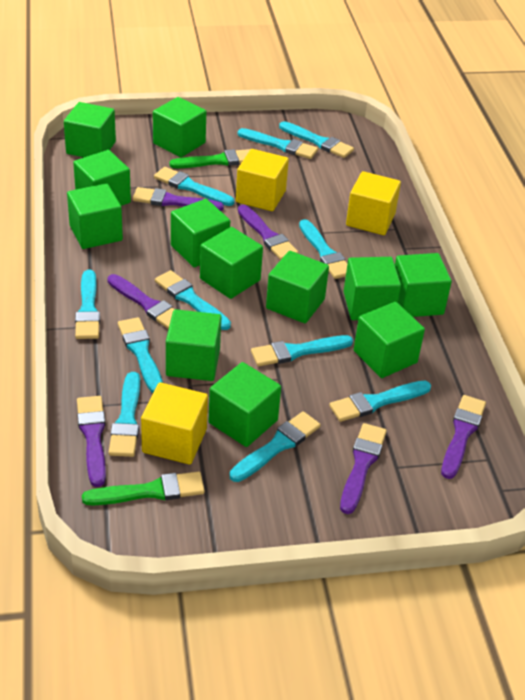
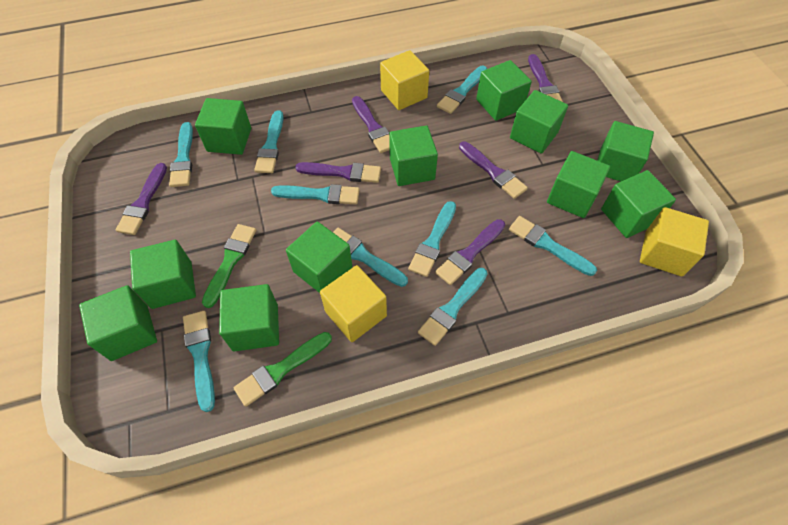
green cube: [64,102,116,157] [67,183,123,249] [73,150,131,206] [153,97,206,157] [166,309,221,381] [171,199,230,267] [200,227,263,299] [209,362,281,447] [266,251,329,323] [344,257,401,320] [354,302,425,378] [395,253,452,317] = 12 -> [79,285,157,361] [130,240,196,309] [195,98,251,155] [219,284,279,352] [286,221,352,293] [389,125,438,186] [476,60,532,121] [510,90,568,154] [547,151,610,218] [597,121,654,181] [601,170,676,238] = 11
turquoise brush: [75,269,100,339] [109,372,140,457] [118,317,163,393] [154,167,235,206] [155,270,231,330] [229,411,320,482] [238,128,318,159] [251,335,353,366] [279,121,354,158] [299,219,347,279] [329,381,431,422] = 11 -> [169,122,193,187] [183,311,215,412] [254,110,284,173] [271,184,360,205] [333,228,408,287] [408,201,456,277] [418,268,488,346] [437,65,487,114] [509,216,597,276] = 9

